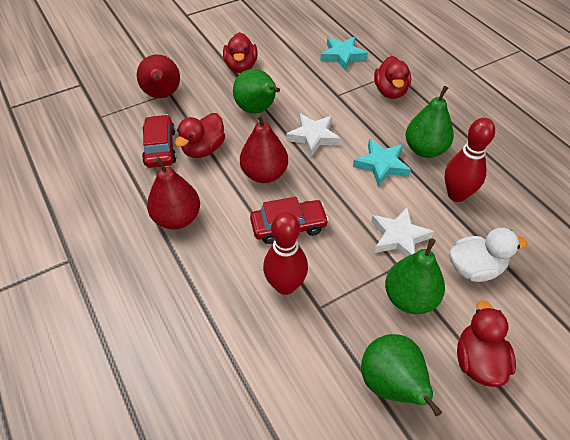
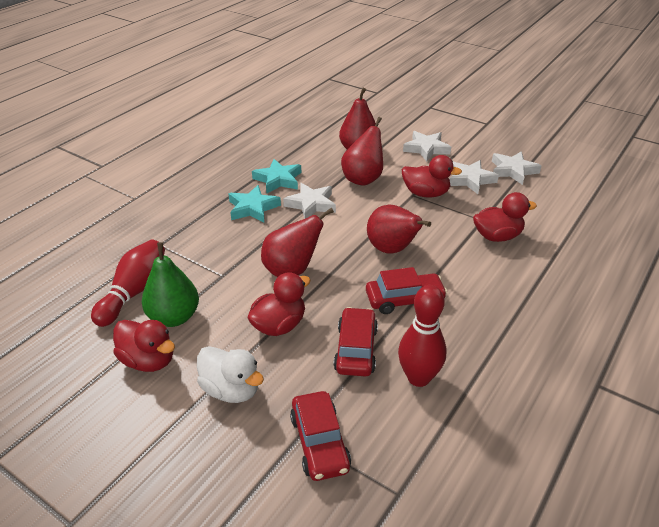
green pear: [233,69,280,114] [361,334,442,416] [385,238,445,314] [406,86,454,158] = 4 -> [142,242,199,327] = 1
red car: [142,115,176,168] [250,197,329,244] = 2 -> [290,391,351,481] [334,307,378,377] [366,267,447,314] = 3
red pear: [137,54,180,98] [147,157,200,229] [240,113,288,183] = 3 -> [261,208,334,277] [339,88,376,149] [341,117,383,186] [367,205,431,254] = 4
white star: [286,113,341,157] [371,207,434,257] = 2 -> [283,183,336,219] [403,131,451,162] [449,160,499,194] [492,151,541,185] = 4

